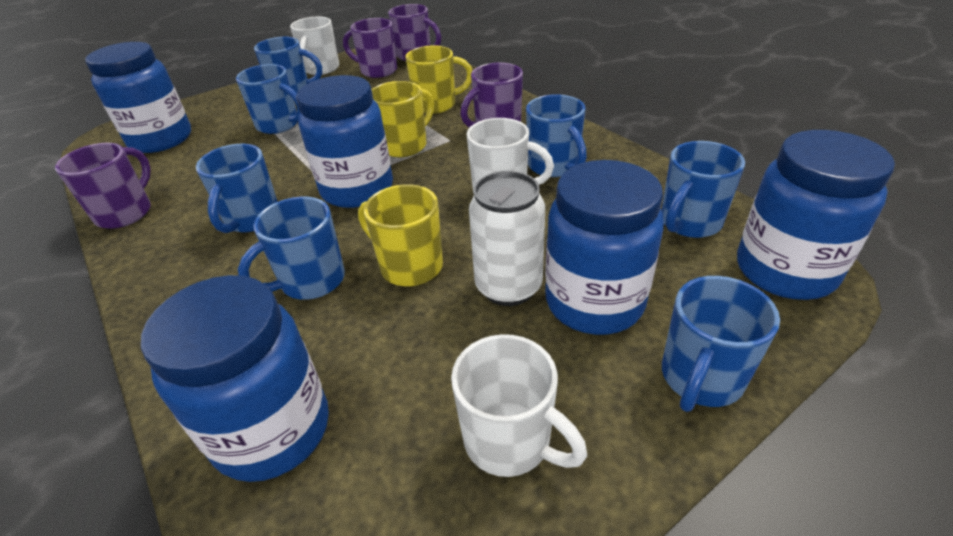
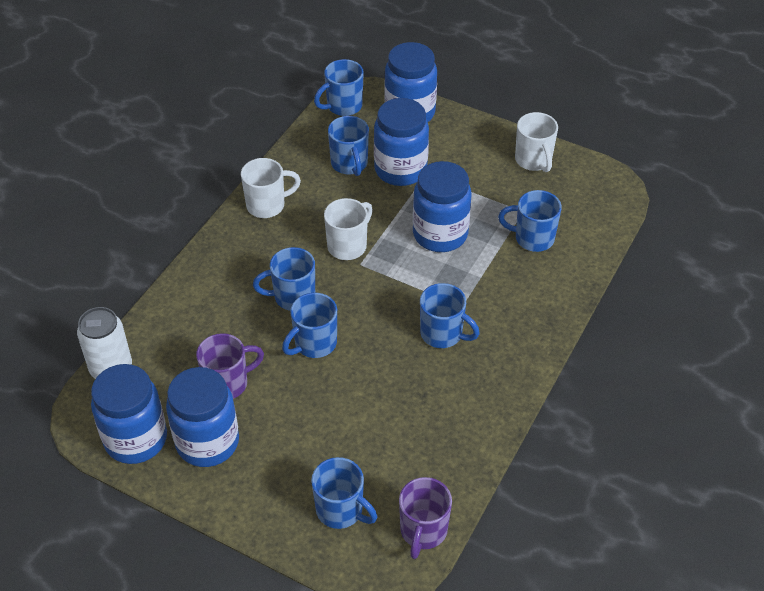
purple mug: [55,143,151,229] [343,18,397,78] [388,4,441,61] [460,63,523,128] = 4 -> [196,333,264,399] [399,477,452,559] = 2
yellow mug: [358,184,443,286] [372,81,434,157] [405,45,472,114] = 3 -> none = 0

